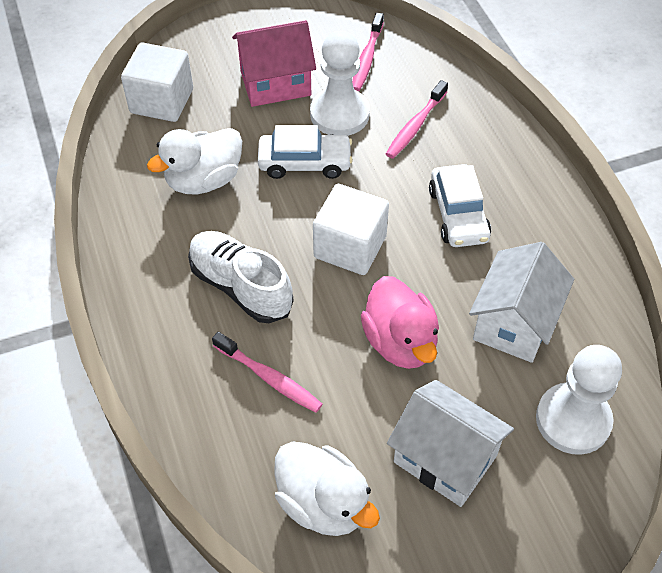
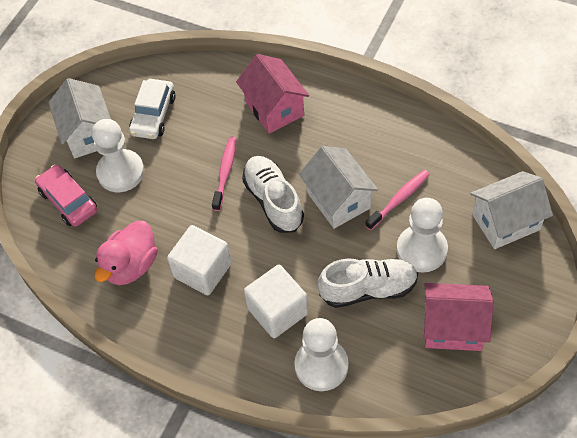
pink car: none = 0 -> [35,165,97,227] = 1
pink house: [232,20,316,107] = 1 -> [236,54,309,134] [424,283,493,351] = 2
pink toothbrush: [212,332,323,413] [352,13,384,91] [386,80,448,159] = 3 -> [212,137,237,211] [365,170,430,230] = 2
white car: [258,125,353,179] [429,164,491,247] = 2 -> [129,79,176,139] = 1
white duck: [147,128,242,194] [274,442,380,536] = 2 -> none = 0
white house: [387,380,514,507] [469,242,574,363] = 2 -> [48,78,111,158] [299,146,378,229] [470,171,553,249] = 3
white pawn: [310,31,370,136] [536,345,622,455] = 2 -> [92,119,144,192] [295,318,349,391] [397,198,448,273] = 3
white shoe: [188,231,293,323] = 1 -> [242,156,304,233] [318,258,418,308] = 2

